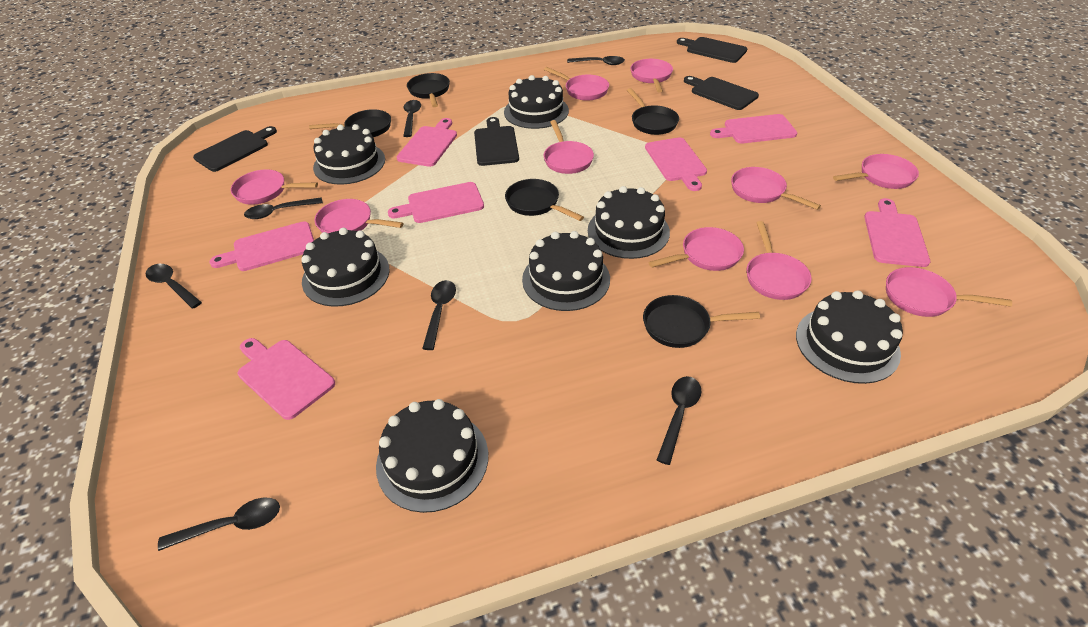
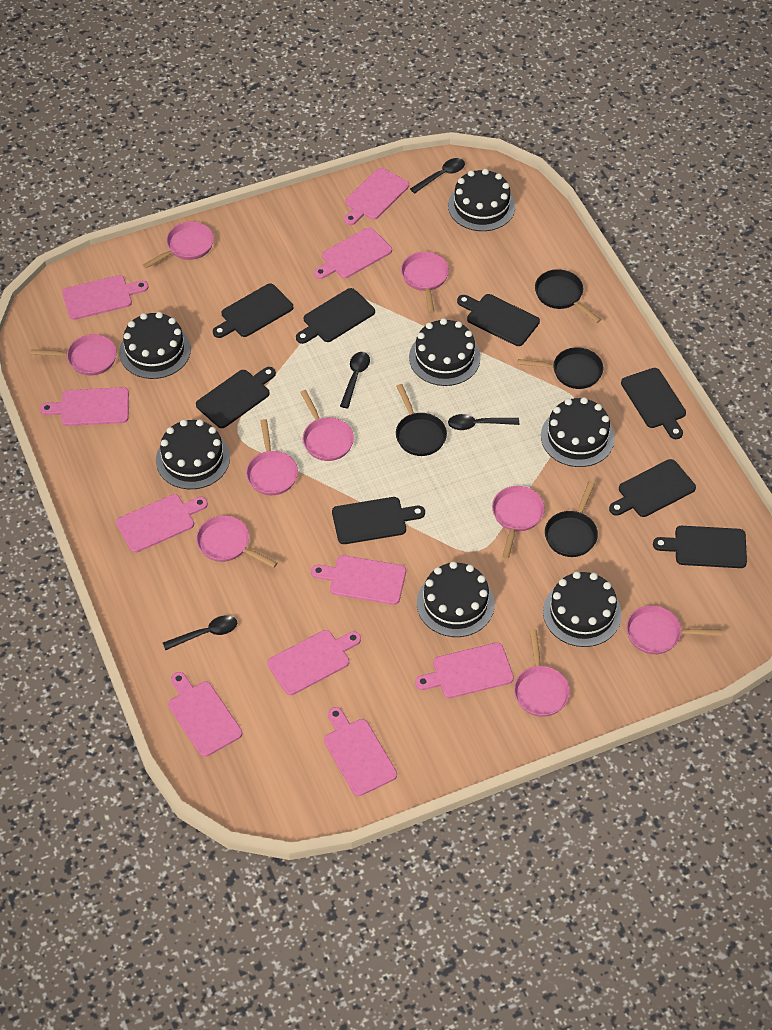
black cutting board: [193,126,277,172] [474,117,519,166] [677,37,747,63] [684,76,759,110] = 4 -> [196,367,276,428] [213,283,293,338] [296,288,375,344] [332,497,425,544] [457,294,540,346] [609,459,696,517] [621,368,686,439] [653,526,747,568] = 8
black pan: [309,109,391,137] [407,73,450,107] [505,179,584,221] [627,88,679,135] [643,295,760,348] = 5 -> [396,384,447,456] [518,347,603,389] [535,269,601,323] [545,481,598,557] = 4
black spoon: [146,264,202,309] [158,498,280,551] [244,197,323,219] [403,100,421,137] [422,280,456,350] [567,56,625,65] [657,376,701,465] = 7 -> [163,615,237,650] [340,352,370,409] [410,158,465,194] [448,414,519,430] = 4
pink cutting board: [209,221,314,271] [238,338,335,420] [388,182,484,223] [397,118,457,167] [645,137,707,191] [710,114,797,144] [864,198,930,267] = 7 -> [40,387,129,426] [62,275,148,320] [116,494,208,553] [168,672,242,757] [267,630,361,695] [311,555,406,605] [314,227,392,279] [324,707,397,796] [344,168,409,225] [415,643,514,698] = 10
pink pan: [231,169,318,205] [314,199,403,233] [544,67,609,101] [544,120,594,174] [631,59,673,92] [648,227,744,271] [731,167,821,210] [747,221,812,300] [833,154,919,189] [886,267,1012,317] = 10 -> [31,334,117,375] [143,221,214,269] [196,515,277,568] [246,419,298,495] [300,390,354,461] [401,252,449,314] [492,486,545,559] [514,629,570,717] [626,605,722,654] = 9

